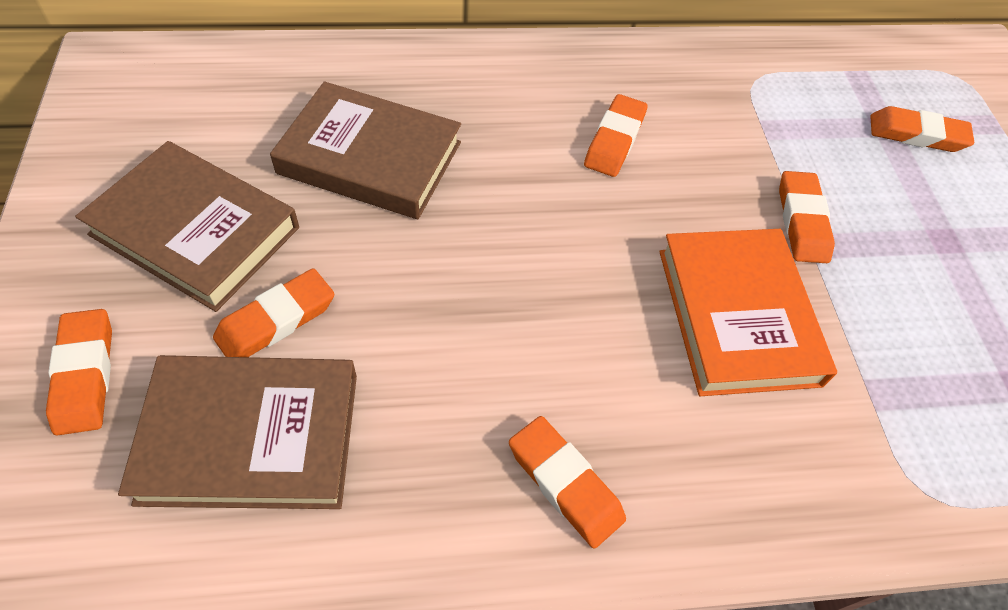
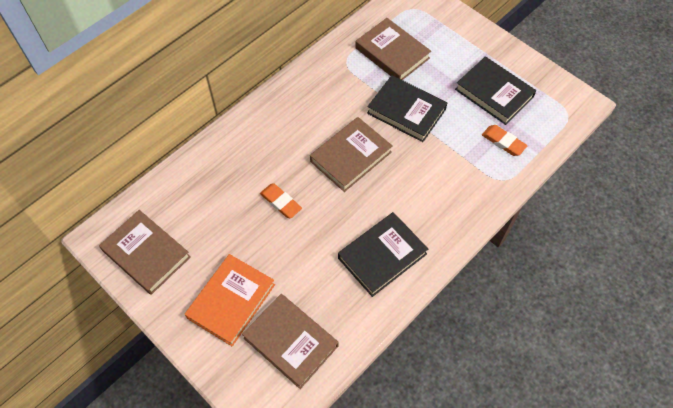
black book: none = 0 -> [338,212,428,297] [367,75,447,142] [455,57,536,125] = 3
brown book: [75,141,299,312] [118,355,357,509] [270,81,461,219] = 3 -> [99,210,191,295] [242,294,338,389] [310,117,393,192] [355,18,431,80] = 4
orange eraser: [46,309,112,435] [213,268,334,357] [509,416,626,548] [584,94,648,177] [779,171,835,263] [870,106,974,152] = 6 -> [260,184,302,218] [482,125,528,156] = 2

